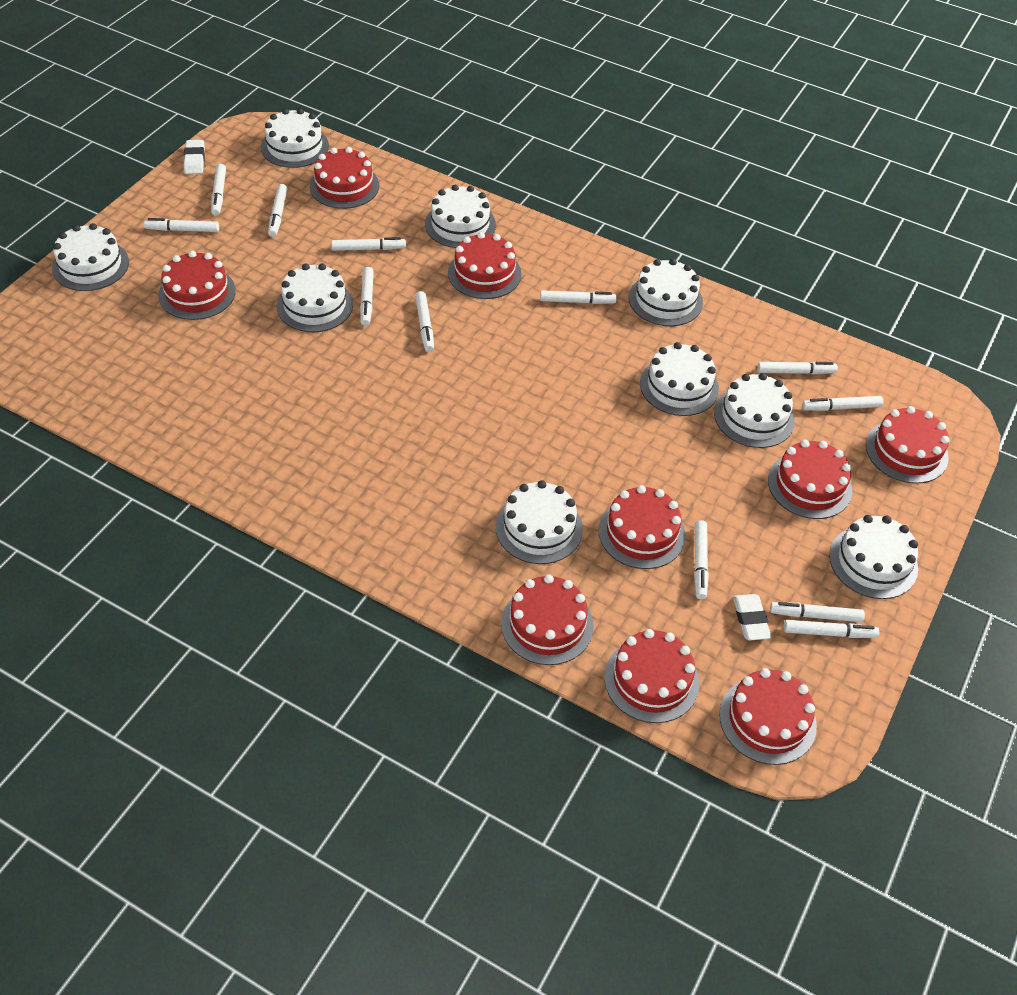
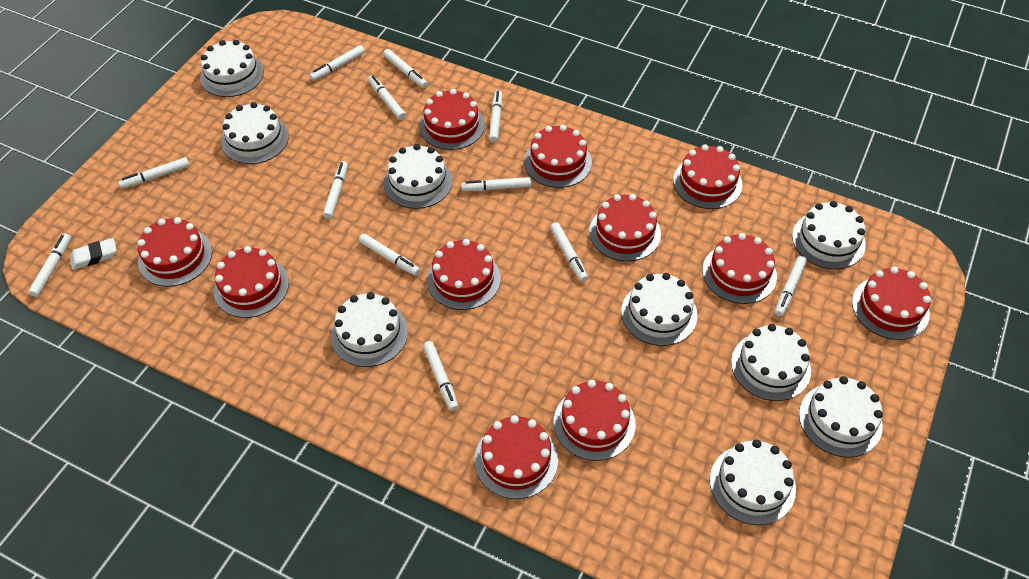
red cake: [158,251,236,320] [309,147,379,209] [448,232,522,299] [501,574,594,665] [599,485,686,569] [604,629,699,723] [719,668,817,765] [768,440,852,519] [866,406,949,484] = 9 -> [137,217,212,287] [214,246,289,318] [419,89,485,150] [427,239,501,310] [474,415,558,499] [524,125,592,188] [554,380,636,461] [589,194,661,261] [673,144,743,209] [702,233,777,304] [852,267,931,340] = 11
white eraser: [184,140,205,174] [733,594,771,640] = 2 -> [70,238,117,270] = 1

